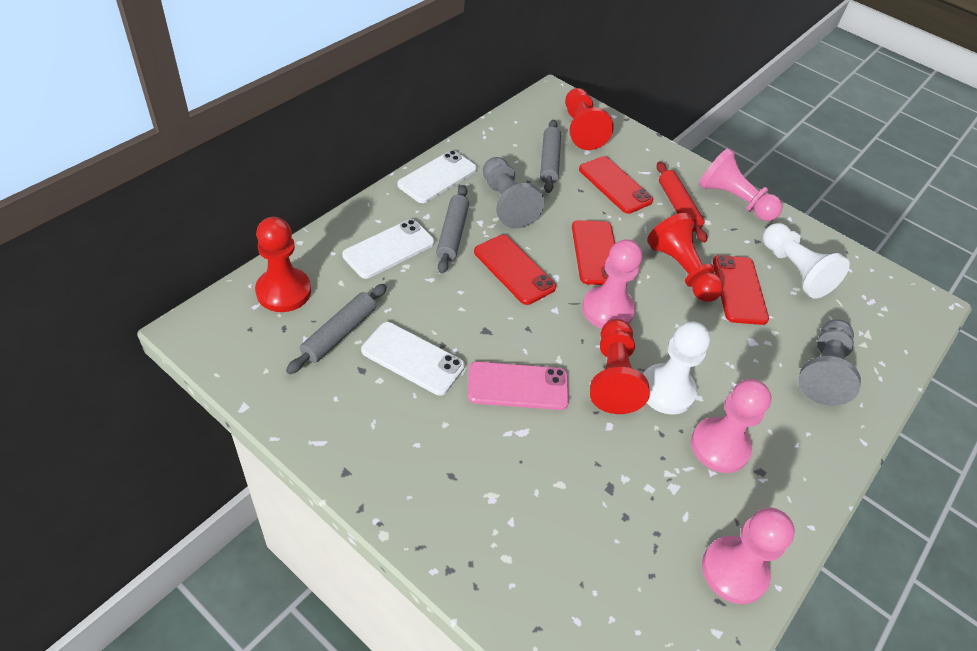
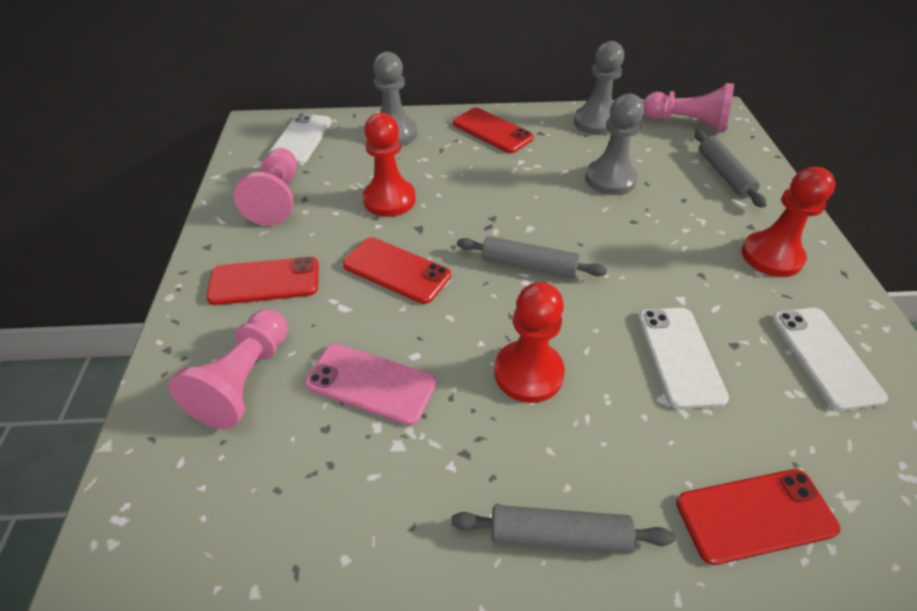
grey pawn: [483,157,544,229] [799,319,861,406] = 2 -> [373,52,417,146] [574,41,624,135] [585,93,644,195] = 3
pink pawn: [582,239,642,329] [691,379,771,473] [699,148,783,221] [702,508,795,604] = 4 -> [169,309,288,429] [234,148,297,226] [643,83,734,133] = 3
red pawn: [255,217,311,312] [565,88,614,150] [590,319,650,414] [647,213,723,302] = 4 -> [363,113,416,217] [494,282,565,403] [742,167,836,277] = 3
red rolling pin: [657,162,707,243] = 1 -> none = 0
white pawn: [643,322,711,415] [763,223,850,299] = 2 -> none = 0

